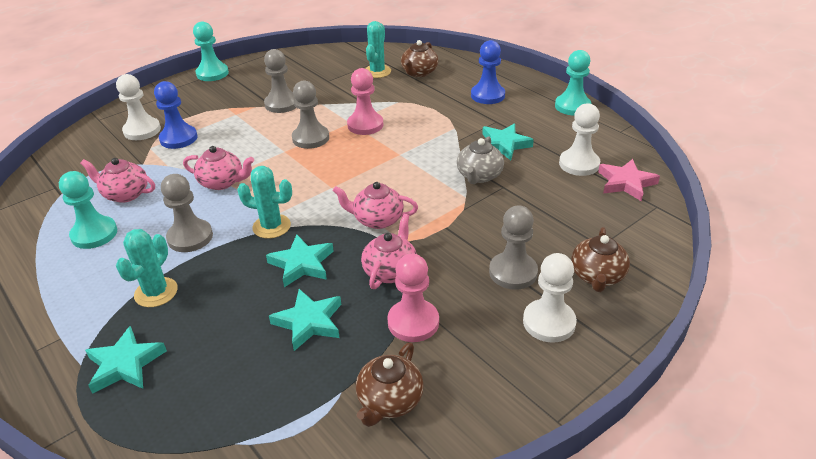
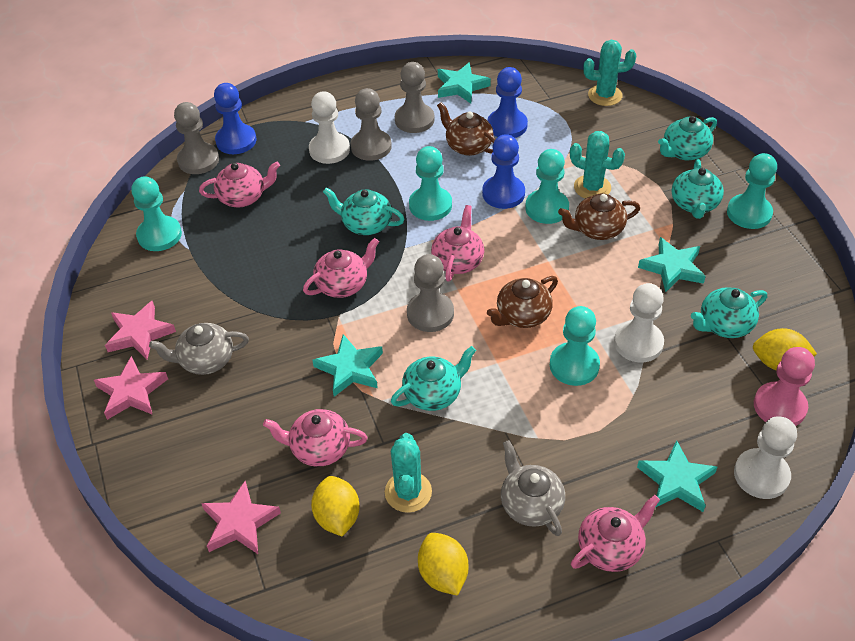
blue pawn: [154,81,197,149] [471,40,505,104] = 2 -> [214,83,256,154] [482,134,525,209] [487,67,528,138] = 3
grey teapot: [457,136,504,184] = 1 -> [149,323,249,375] [501,440,565,536] = 2
pink pawn: [347,68,383,135] [387,253,439,342] = 2 -> [754,347,815,426] = 1
pink star: [598,159,660,201] = 1 -> [94,356,168,420] [105,301,176,360] [201,481,281,554] = 3
pink teapot: [80,158,155,203] [183,146,254,190] [333,182,418,229] [361,214,417,289] = 4 -> [199,161,280,207] [263,409,368,467] [303,238,379,298] [431,205,484,281] [571,495,660,572] = 5
turquoise pawn: [59,171,117,249] [193,22,229,81] [555,50,591,116] = 3 -> [131,176,182,251] [409,146,452,221] [525,149,569,224] [550,306,600,386] [727,153,777,229] = 5
turquoise teapot: none = 0 -> [323,187,404,235] [391,346,476,411] [658,116,717,160] [671,159,724,219] [691,287,767,338] = 5
yellow lemon: none = 0 -> [311,476,360,536] [418,533,468,596] [753,328,817,370] = 3

